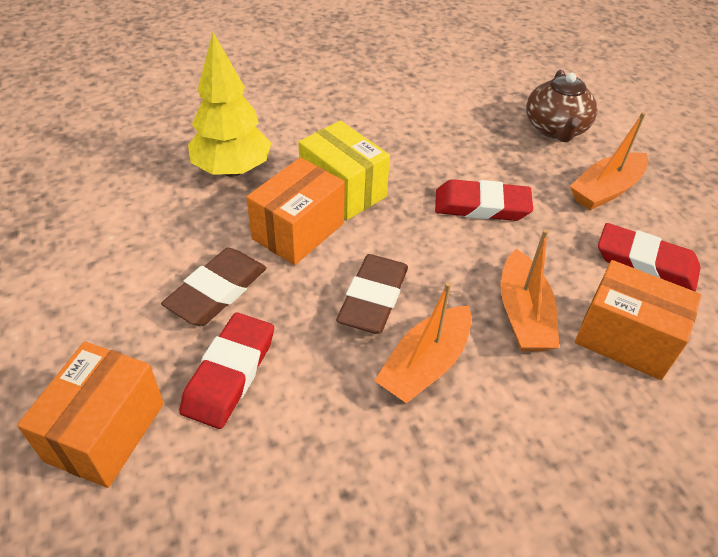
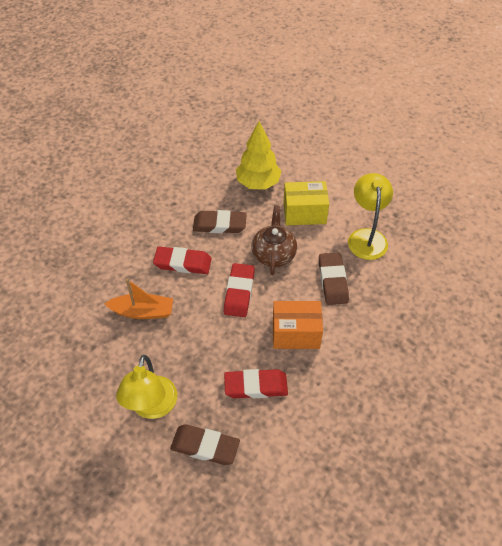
brown eraser: [161,248,267,326] [336,254,408,334] = 2 -> [170,424,240,465] [193,210,247,233] [319,253,349,305] = 3
orange boat: [374,282,472,403] [500,229,559,351] [570,112,648,210] = 3 -> [104,279,173,319] = 1
orange box: [17,341,164,488] [246,157,345,265] [575,260,701,380] = 3 -> [273,301,323,349] = 1
yellow lamp: none = 0 -> [116,355,177,419] [348,173,393,260] = 2

